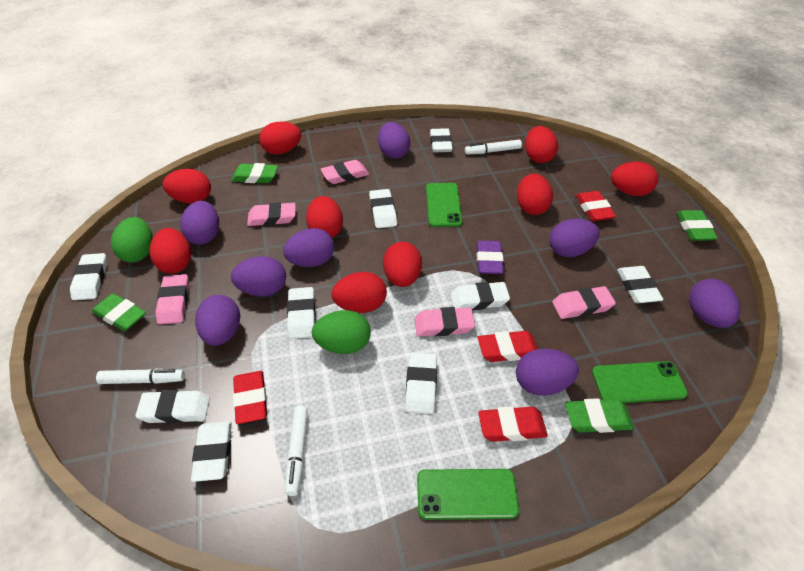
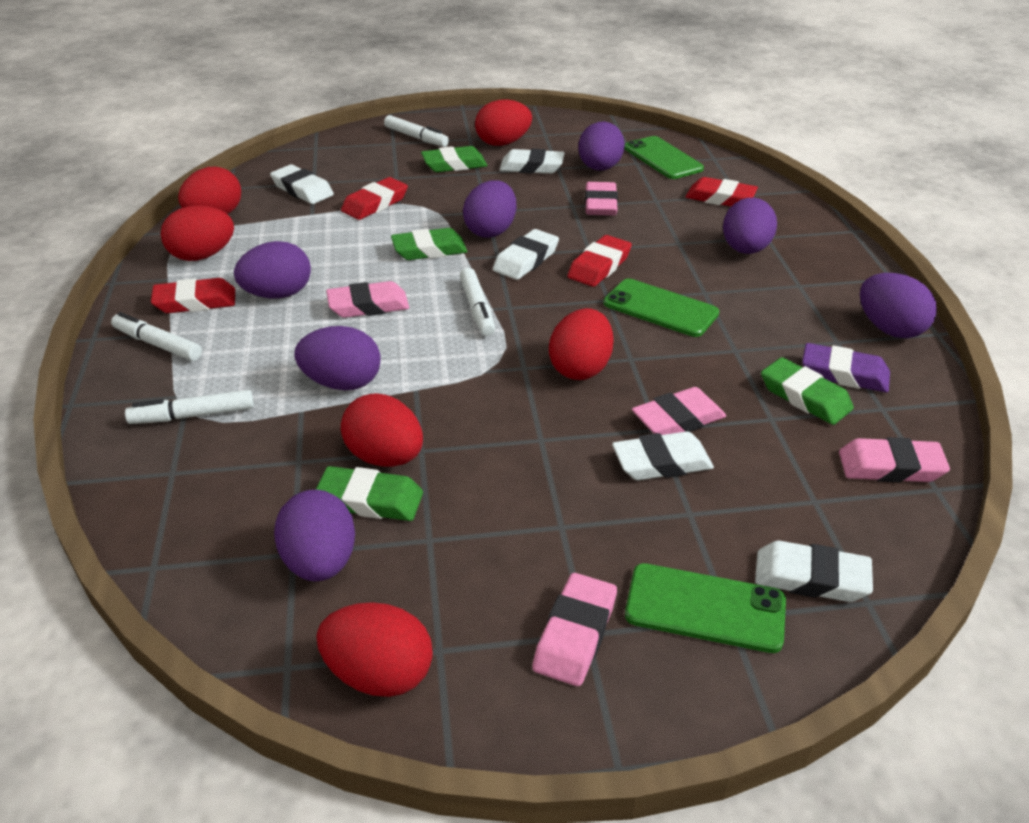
green egg: [111,217,153,263] [311,310,371,354] = 2 -> none = 0
purple egg: [180,201,219,245] [195,295,240,346] [231,256,286,296] [283,228,334,267] [378,122,410,159] [516,349,579,396] [549,219,600,257] [689,279,740,328] = 8 -> [234,241,311,299] [274,489,355,581] [294,326,381,390] [463,180,516,238] [578,121,625,171] [723,198,777,254] [860,273,937,338] = 7
red egg: [150,228,191,274] [162,169,211,204] [259,121,302,155] [306,196,343,238] [331,272,387,313] [383,242,422,287] [517,174,553,215] [525,126,558,163] [611,161,658,196] = 9 -> [161,205,234,261] [178,167,241,215] [317,602,433,697] [341,393,423,467] [475,99,532,146] [549,308,614,380] = 6
white eraser: [70,253,107,300] [135,390,210,424] [191,421,232,482] [287,287,316,339] [369,189,397,228] [405,352,437,414] [430,128,453,152] [450,282,510,310] [617,266,663,303] = 9 -> [270,164,334,204] [493,229,559,280] [500,149,564,174] [612,431,714,480] [755,541,873,602] = 5
white marker: [96,369,185,384] [285,405,308,496] [465,139,522,154] = 3 -> [111,312,202,361] [125,390,254,424] [384,115,449,147] [460,268,495,336] = 4

